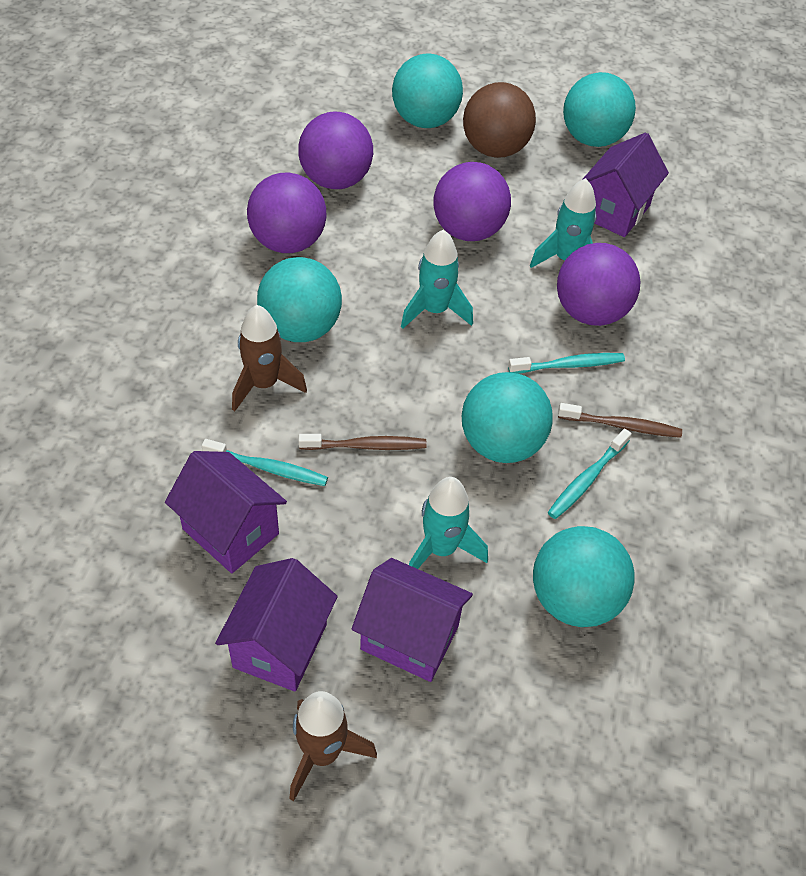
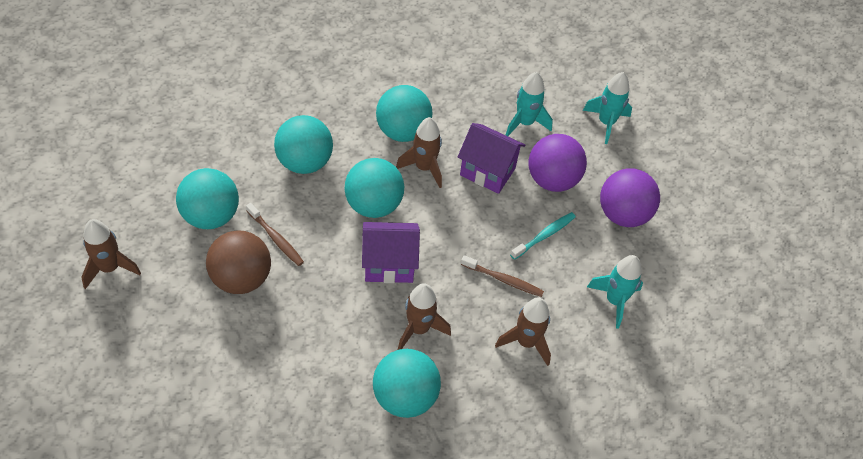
brown rocket: [232,305,307,411] [289,691,377,801] = 2 -> [81,219,141,289] [396,117,442,188] [398,284,451,350] [495,298,551,366] = 4
purple ball: [247,173,327,253] [298,112,373,189] [433,162,511,241] [557,243,641,326] = 4 -> [528,134,587,192] [600,169,660,227] = 2
purple house: [165,451,287,573] [215,558,338,691] [352,558,473,682] [582,133,669,237] = 4 -> [362,222,420,283] [458,123,525,194] = 2
turquoise toothbrush: [202,439,328,486] [508,353,625,374] [548,429,632,519] = 3 -> [510,212,576,260] = 1

